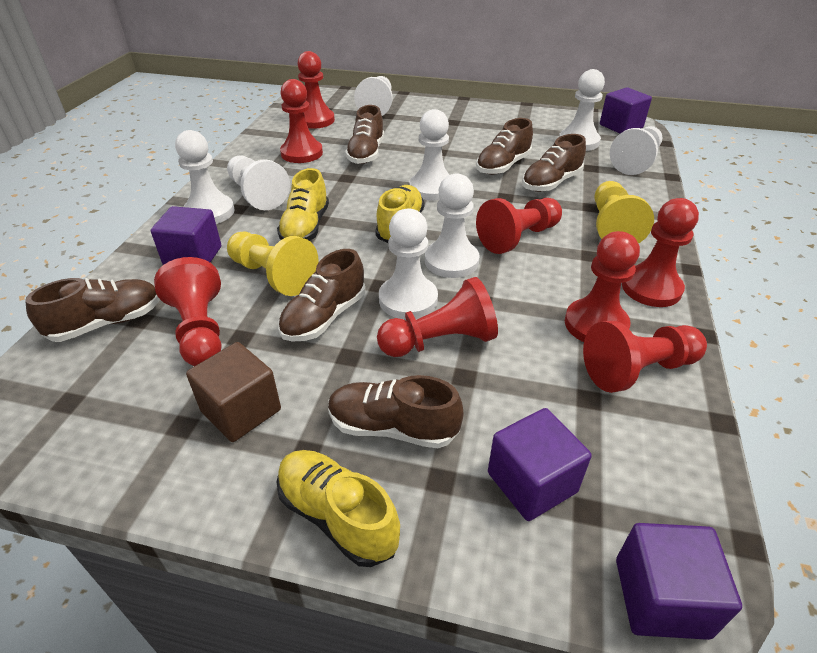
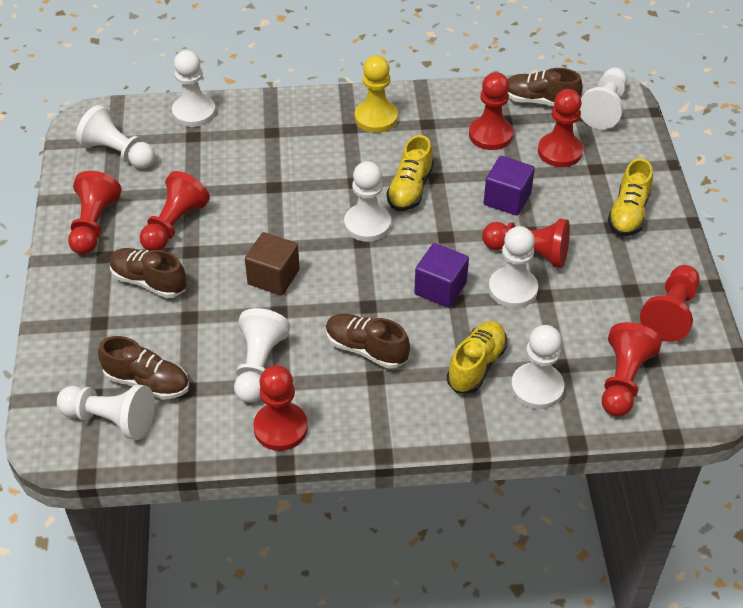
brown shoe: [25,278,160,342] [278,249,365,341] [328,375,464,448] [345,105,384,164] [476,118,533,175] [522,134,586,192] = 6 -> [98,336,189,400] [109,248,187,298] [326,314,410,369] [508,68,583,106] = 4
purple cube: [151,206,221,265] [488,408,592,521] [600,87,652,133] [616,523,742,640] = 4 -> [414,243,469,308] [484,156,535,216] = 2
yellow pawn: [227,232,319,296] [594,181,654,244] = 2 -> [355,55,398,133] = 1

